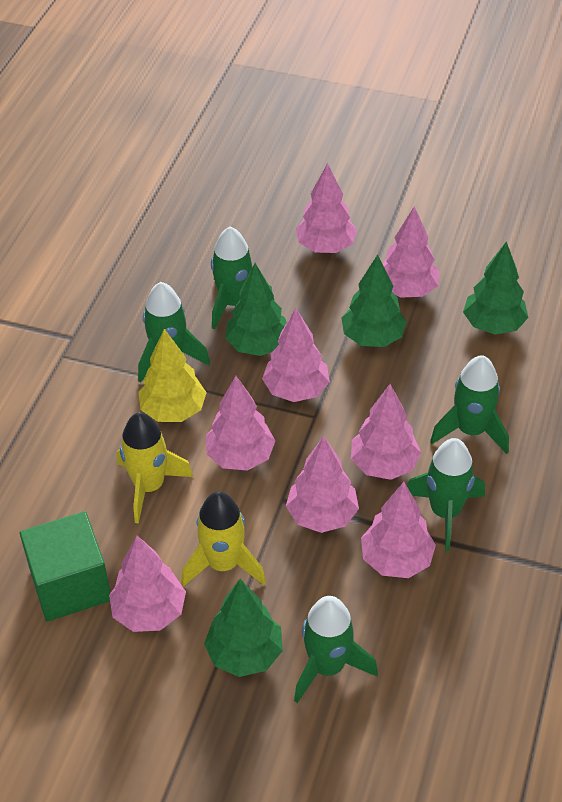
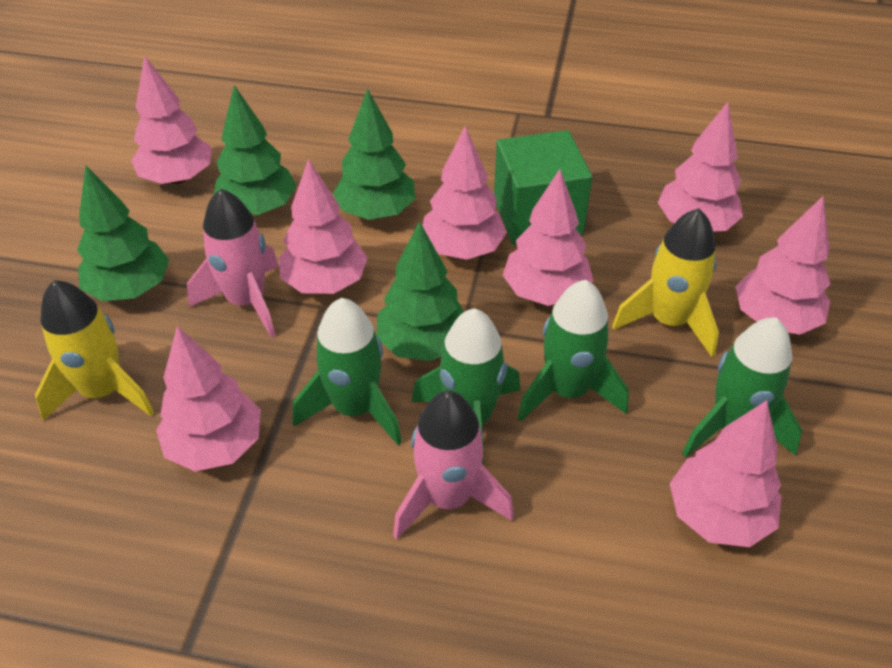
green rocket: [138,282,210,383] [211,227,274,330] [294,596,378,703] [407,438,485,551] [430,355,509,454] = 5 -> [293,298,402,445] [412,308,520,465] [518,280,629,421] [682,317,802,457] = 4
pink rocket: none = 0 -> [187,188,279,338] [393,391,514,539] = 2
yellow tree: [139,329,207,422] = 1 -> none = 0

